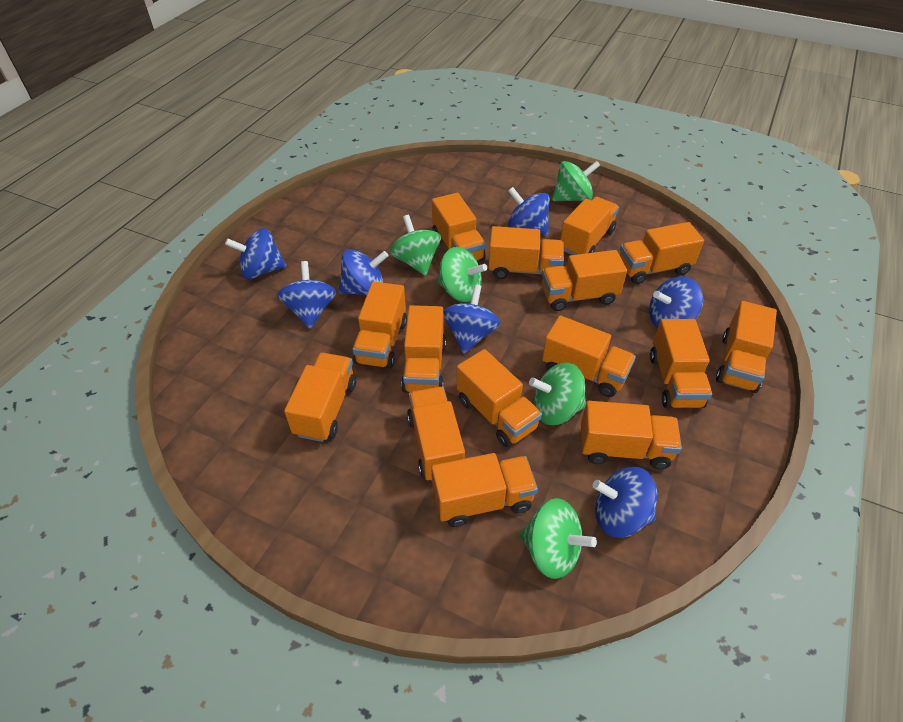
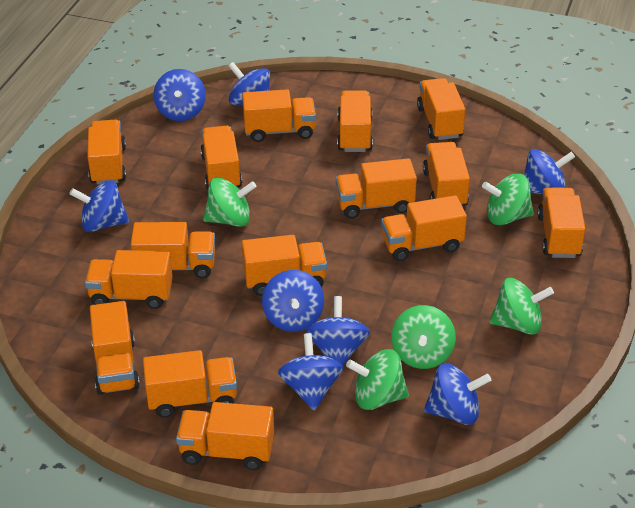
blue spinning top: [225,228,286,279] [277,261,336,329] [339,249,389,295] [443,284,501,354] [508,187,550,236] [592,467,657,538] [649,276,703,328] = 7 -> [69,181,129,232] [154,69,206,121] [229,62,270,106] [262,270,324,332] [278,333,344,410] [306,296,370,366] [424,363,491,425] [524,149,575,194] = 8

